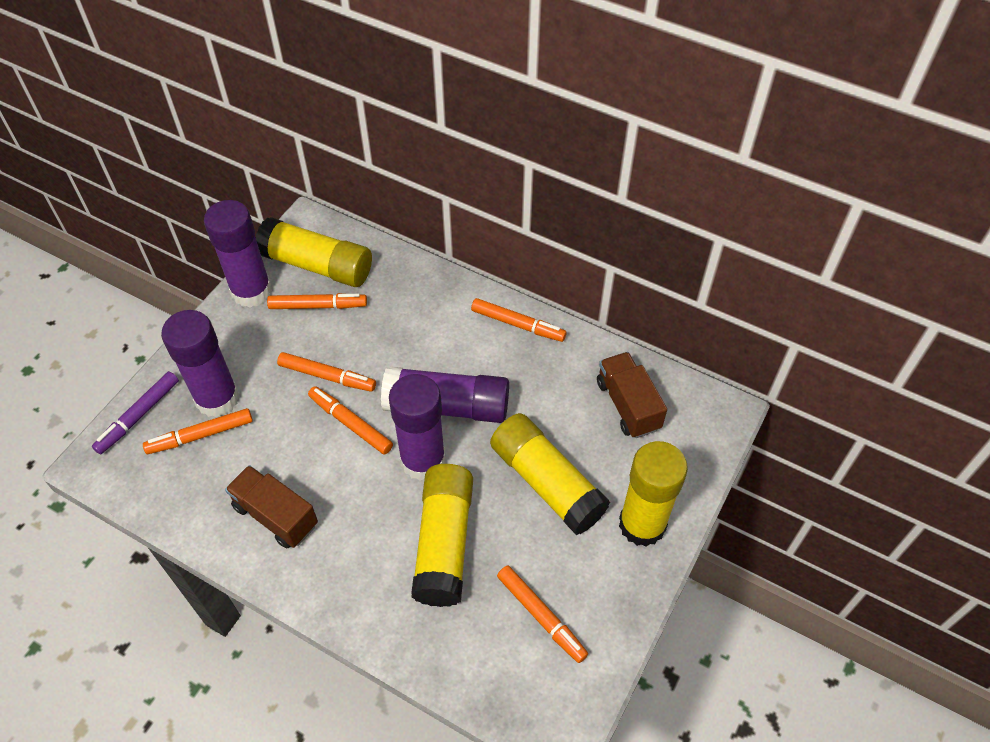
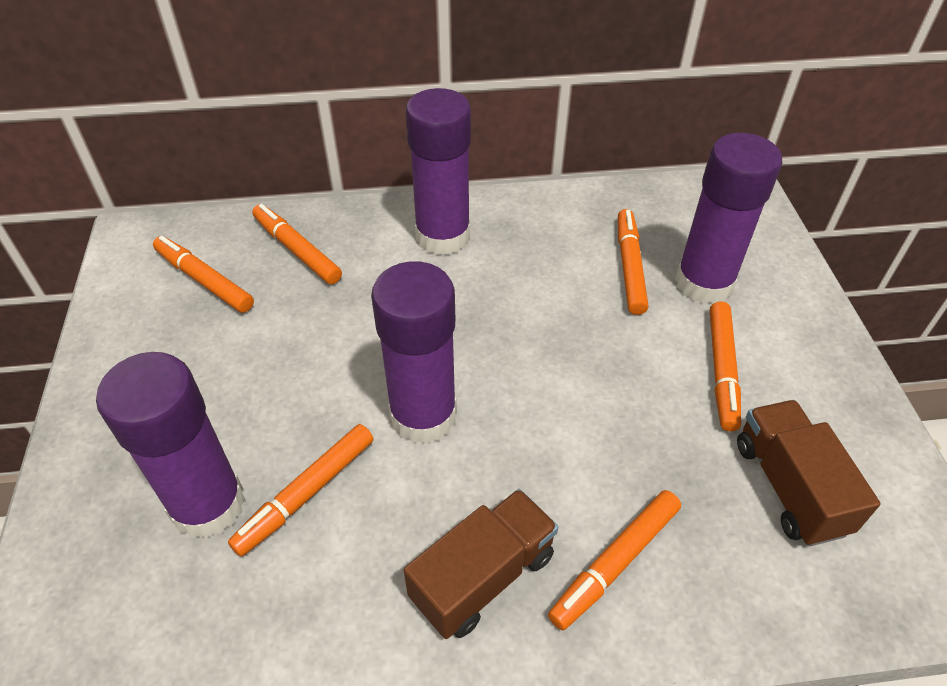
purple marker: [92,371,179,454] = 1 -> none = 0
yellow glue stick: [256,217,372,287] [411,464,473,607] [490,413,610,535] [619,441,688,547] = 4 -> none = 0

